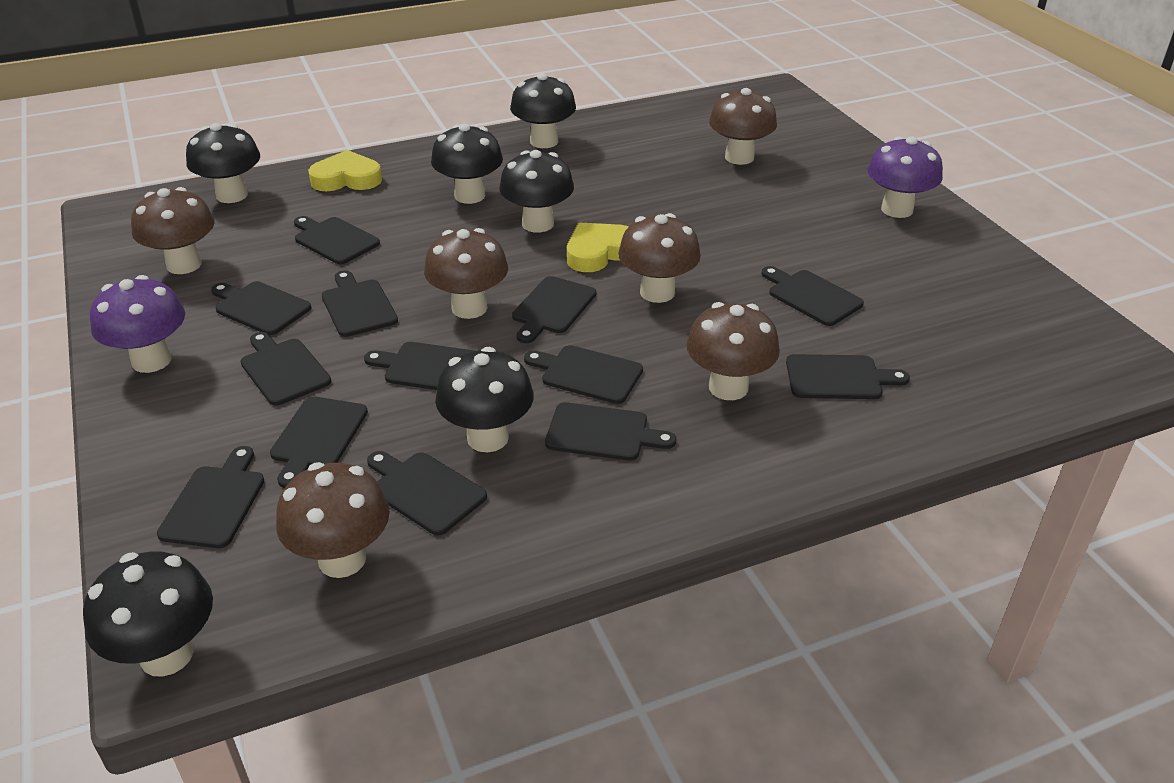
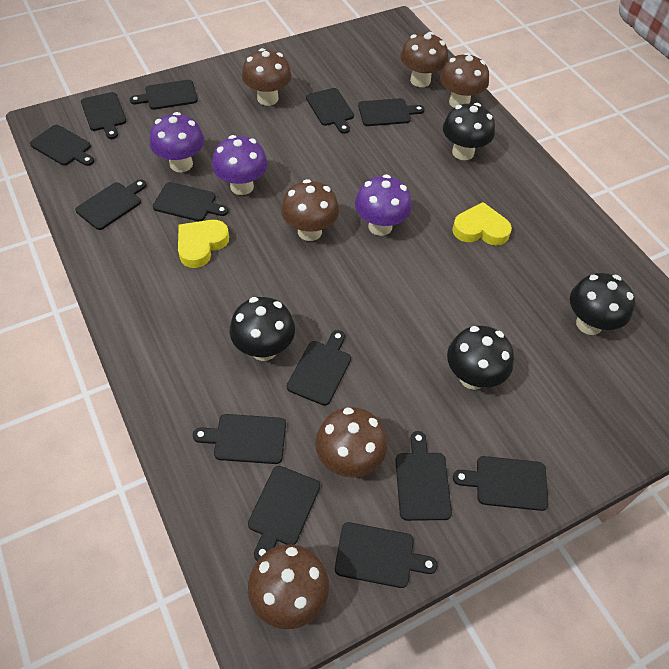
black mushroom: [83,551,213,677] [186,123,260,203] [431,123,503,204] [435,347,534,452] [499,150,574,233] [510,73,576,148] = 6 -> [230,297,295,361] [443,103,495,160] [447,326,514,390] [570,273,635,335] = 4
purple mushroom: [90,275,185,373] [868,136,943,218] = 2 -> [150,112,204,172] [212,135,268,195] [355,174,412,236] = 3

